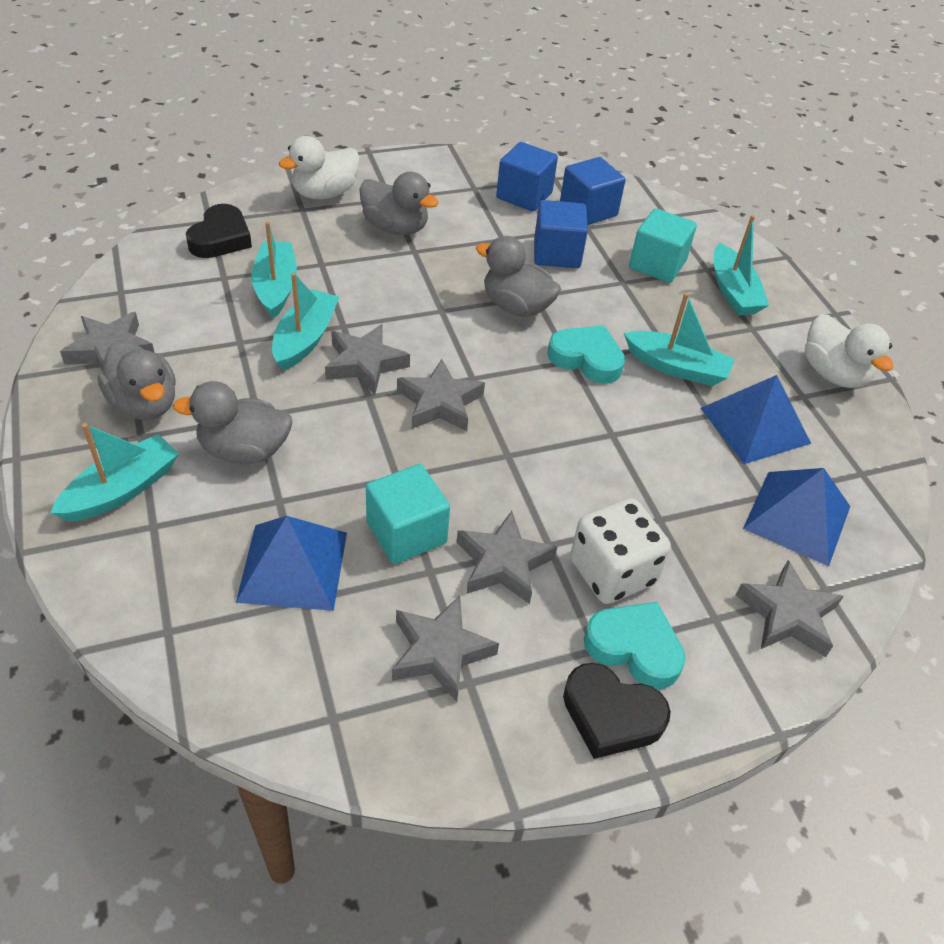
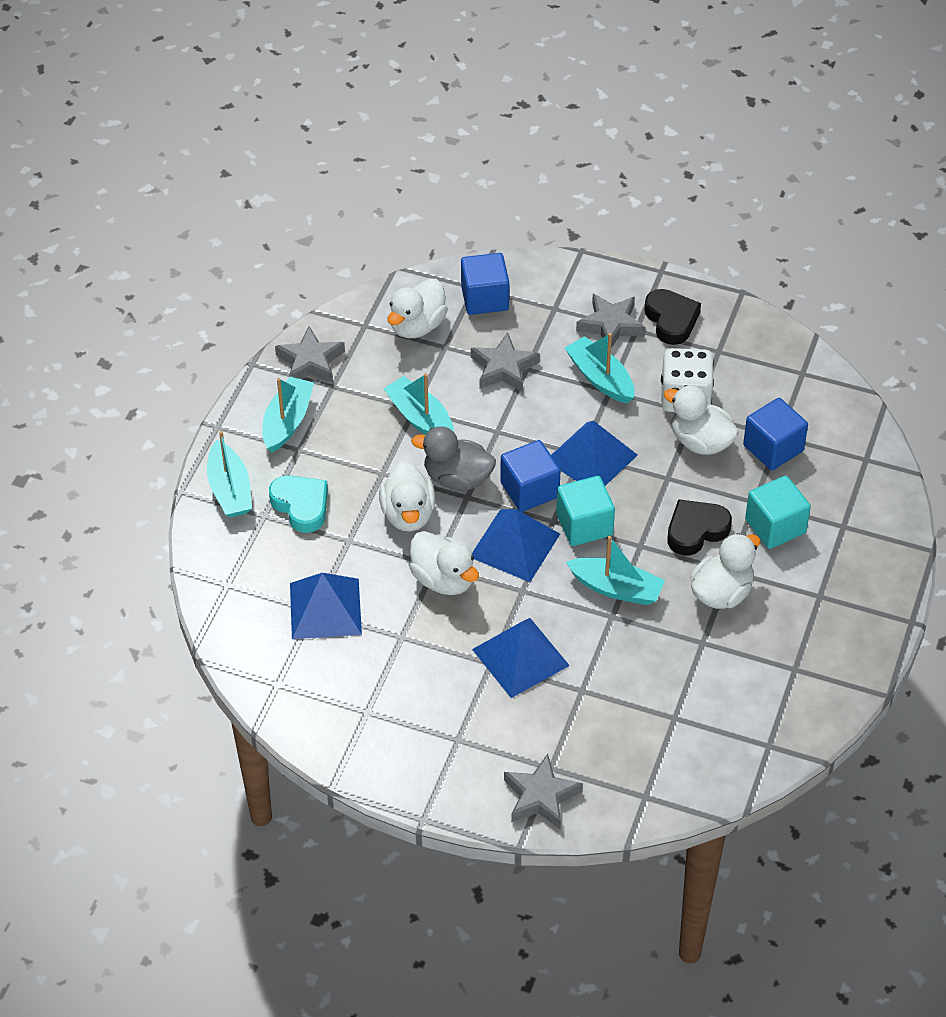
blue pyramid: [236,516,347,611] [700,375,811,464] [743,468,850,566] = 3 -> [290,573,362,639] [472,509,560,582] [472,618,570,698] [551,421,638,486] = 4
grey duck: [97,340,176,420] [173,381,292,464] [360,172,439,235] [476,236,561,317] = 4 -> [411,426,496,491] = 1
grey star: [60,312,155,371] [325,324,410,394] [392,596,499,702] [397,359,485,431] [457,511,557,604] [736,560,844,657] = 6 -> [275,326,345,383] [471,332,540,392] [504,754,583,829] [576,294,645,348] = 4
turquoise heart: [547,325,625,384] [584,602,686,689] = 2 -> [269,475,328,533] = 1
white duck: [279,136,360,199] [805,314,894,388] = 2 -> [379,461,436,532] [387,279,448,338] [409,531,479,595] [664,385,739,455] [690,533,760,609] = 5

